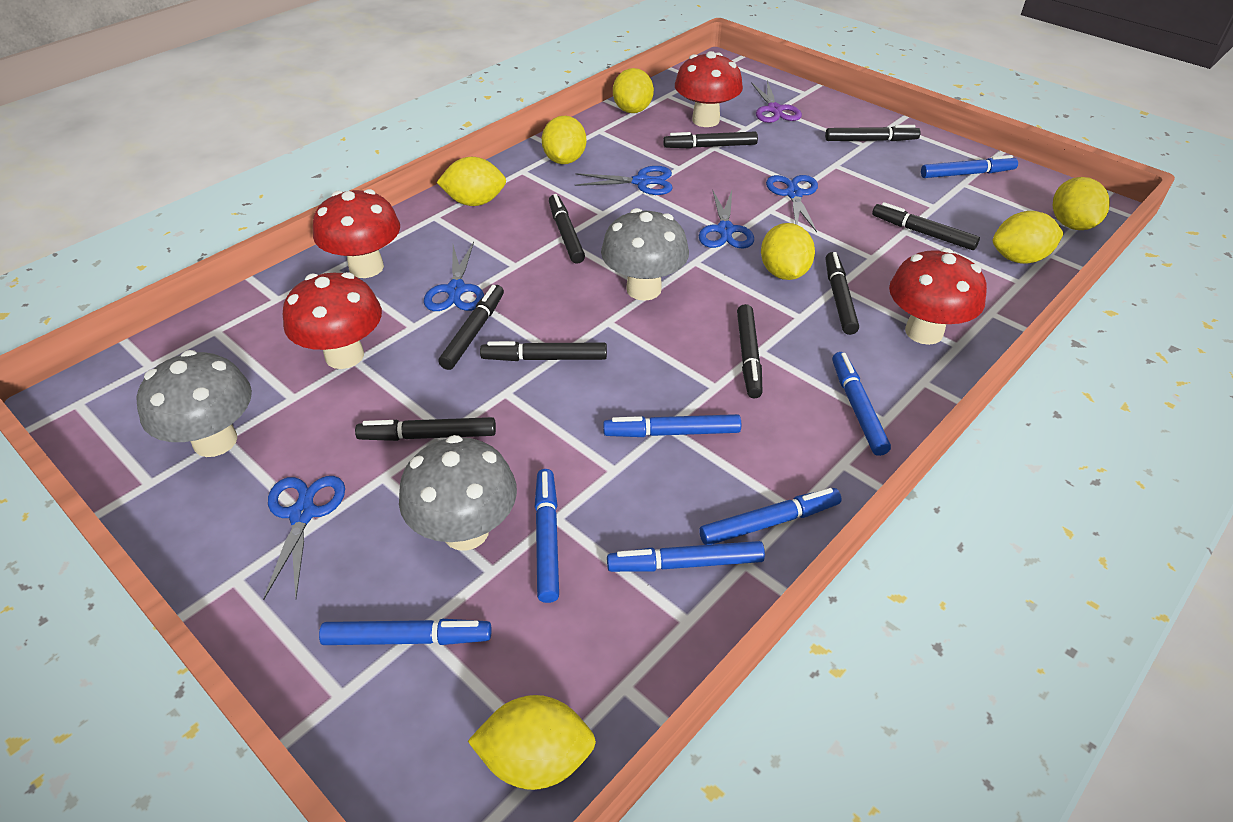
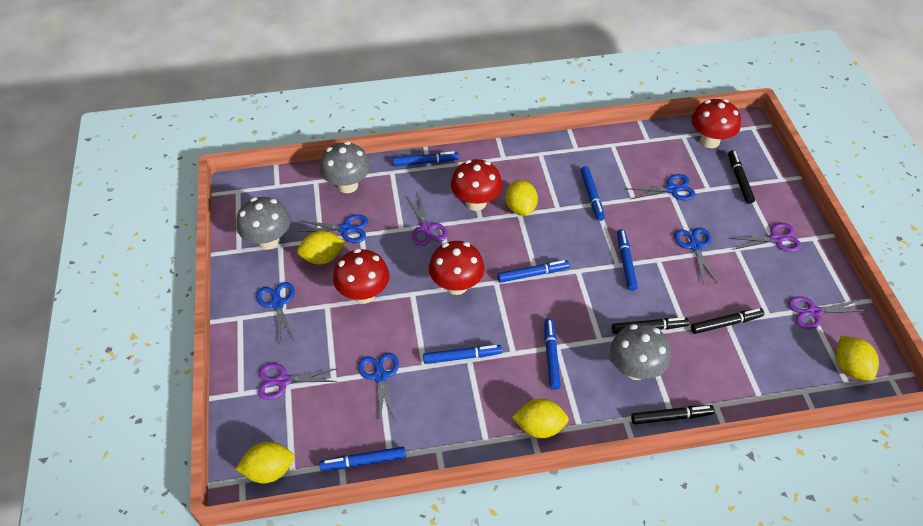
black marker: [355,417,496,441] [438,285,504,370] [480,341,607,361] [549,194,585,263] [663,131,758,148] [737,304,763,398] [825,125,921,141] [825,252,859,335] [872,202,980,250] = 9 -> [612,317,689,334] [631,405,714,424] [691,308,764,334] [728,150,755,204] = 4
purple scissors: [751,81,802,123] = 1 -> [258,363,337,400] [406,194,448,246] [728,223,801,252] [788,296,866,329] = 4
yellow lemon: [436,157,506,206] [468,695,596,790] [542,116,586,164] [613,68,654,113] [761,223,815,280] [993,211,1064,264] [1053,177,1110,230] = 7 -> [236,442,294,483] [297,231,346,264] [505,180,538,216] [512,399,569,438] [836,336,879,381] = 5

